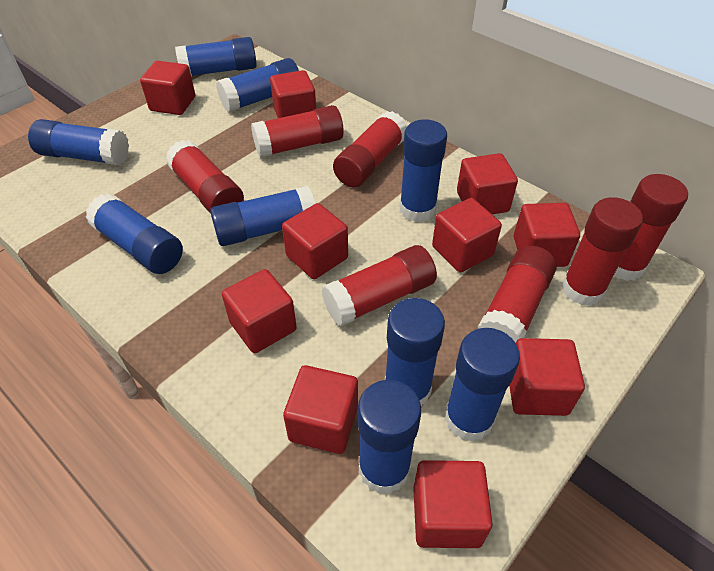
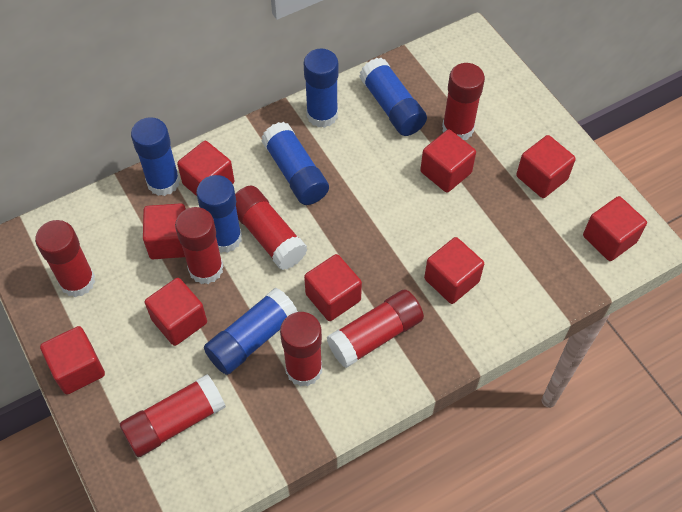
blue glue stick: [28,119,129,165] [85,194,183,274] [175,37,257,77] [210,186,315,246] [216,58,299,112] [358,380,421,494] [385,298,445,406] [400,119,447,222] [444,328,520,442] = 9 -> [131,117,180,196] [196,175,242,253] [204,288,298,375] [261,122,329,205] [304,49,338,128] [359,58,427,136] = 6
red cube: [140,61,195,115] [222,269,297,353] [270,70,316,118] [282,203,348,279] [283,365,358,454] [413,460,492,548] [432,198,502,272] [457,153,518,214] [509,338,585,416] [514,203,580,267] = 10 -> [40,326,105,395] [143,203,186,259] [145,278,207,346] [177,141,234,196] [304,254,362,321] [420,130,476,193] [424,237,484,304] [516,135,576,198] [583,196,647,261] = 9

